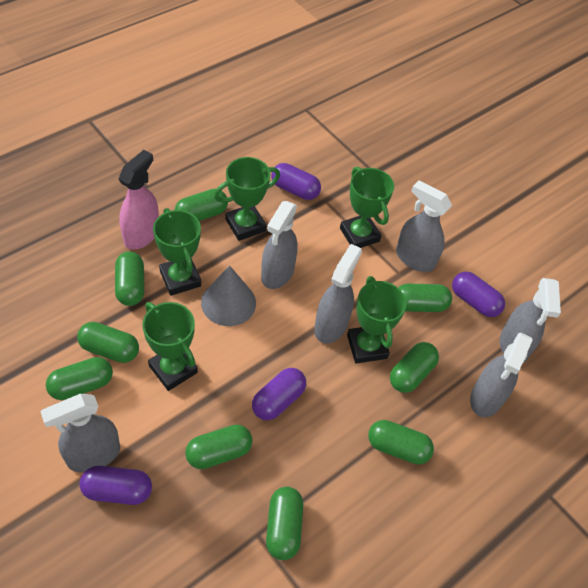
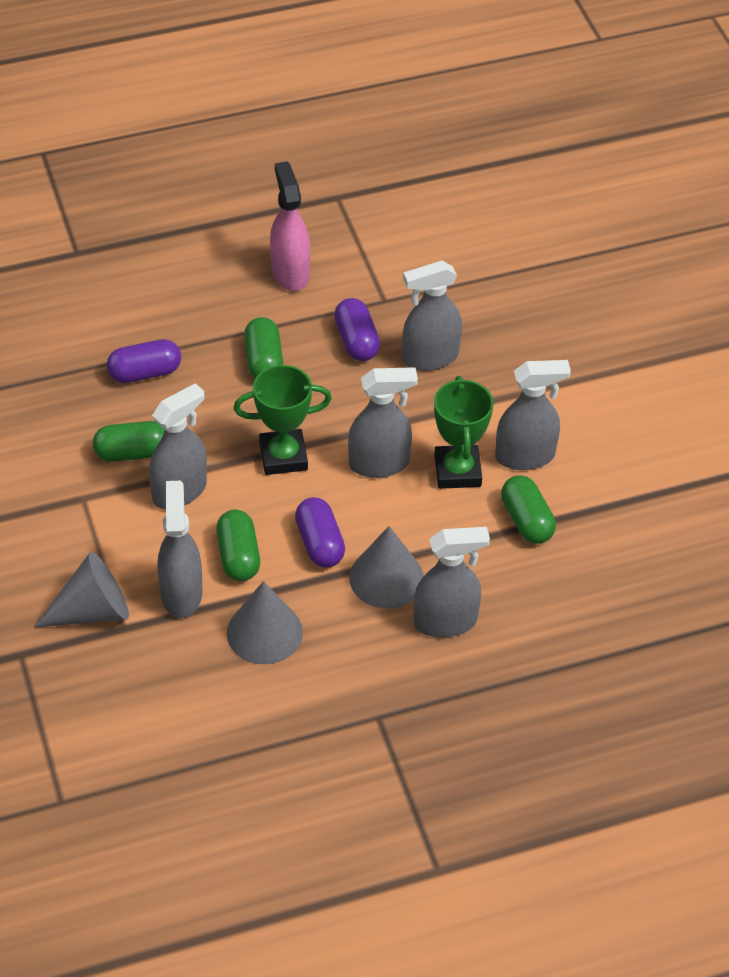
green capsule: [46,357,113,400] [77,322,139,363] [115,252,144,306] [175,189,228,221] [185,425,252,469] [266,487,303,560] [368,420,434,464] [390,342,439,393] [398,284,452,312] = 9 -> [93,421,164,462] [216,510,260,581] [244,317,283,378] [501,475,556,544] = 4
green trophy: [143,302,198,391] [153,208,201,296] [214,157,280,241] [340,167,394,248] [347,276,407,363] = 5 -> [234,365,332,475] [434,376,493,489] = 2
grey cone: [201,265,256,326] = 1 -> [34,552,129,628] [227,581,303,664] [349,526,424,608] = 3
purple capsule: [79,466,152,505] [252,368,306,420] [271,163,321,200] [452,272,505,317] = 4 -> [107,339,181,383] [295,497,345,568] [334,298,380,361] = 3

